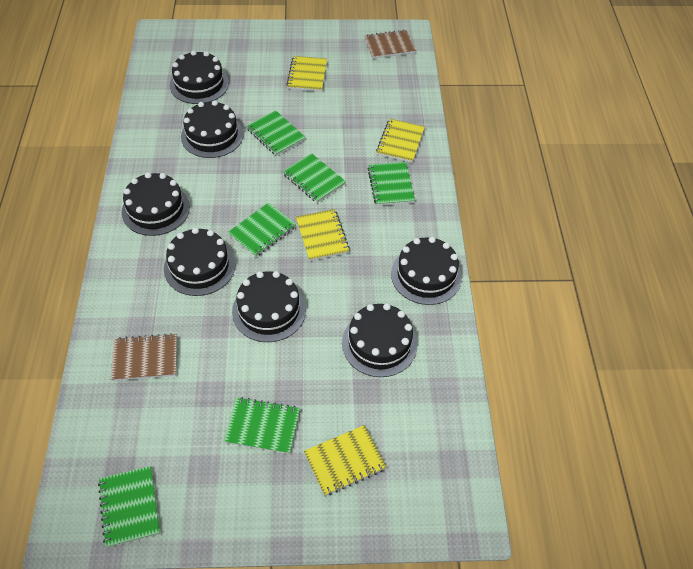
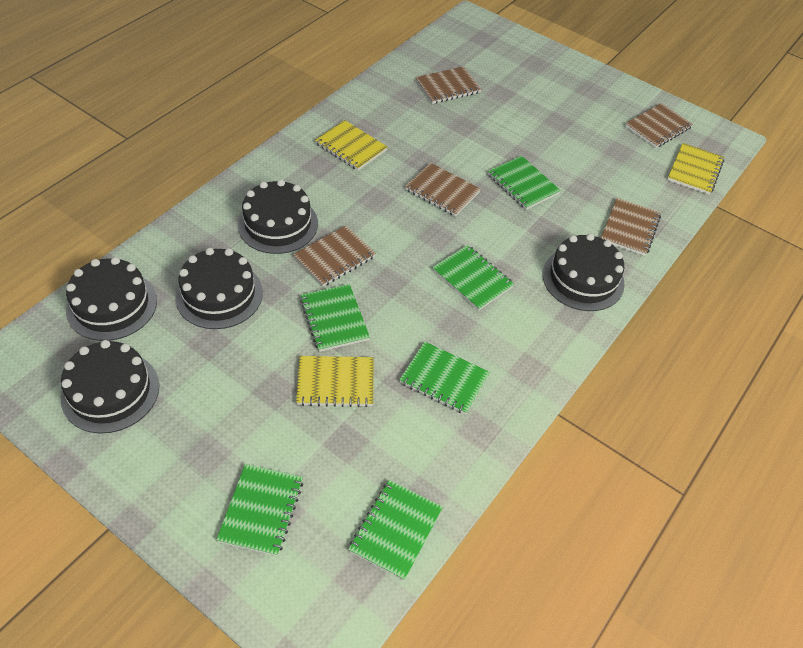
black cake: [122,172,190,236] [164,228,235,296] [170,51,229,104] [181,100,243,158] [232,271,306,342] [342,303,417,377] [391,237,462,305] = 7 -> [61,340,159,434] [66,257,157,341] [175,248,263,329] [238,179,318,254] [543,234,625,311] = 5
brown notebook: [111,333,177,381] [364,30,416,59] = 2 -> [293,225,376,287] [405,163,481,217] [415,66,482,104] [601,198,661,256] [625,103,693,148] = 5
yellow notebook: [286,56,327,92] [296,209,350,261] [304,425,387,496] [376,119,425,163] = 4 -> [296,356,374,407] [315,120,387,171] [667,143,724,194] = 3

